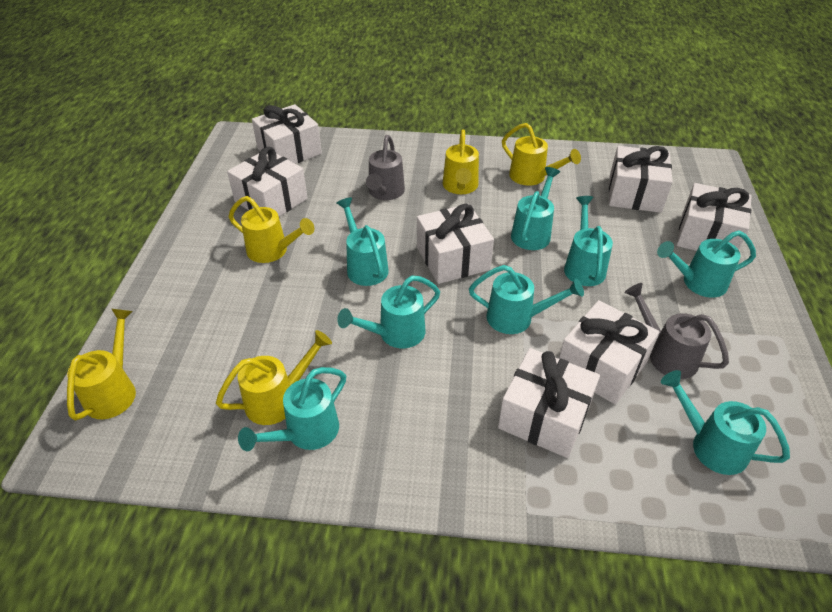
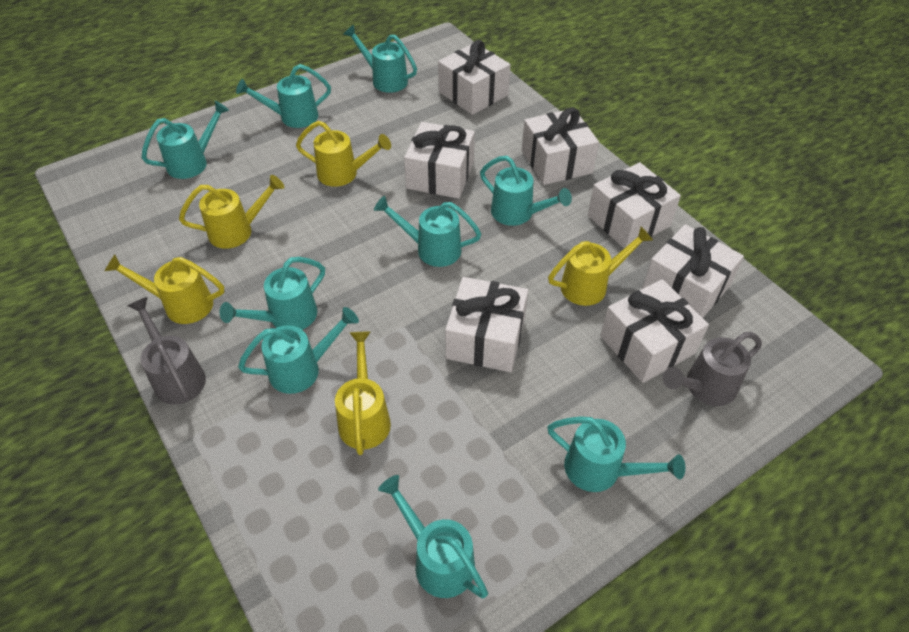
turquoise watering can: [238,367,346,451] [337,197,389,286] [337,275,440,348] [469,265,584,334] [511,167,560,250] [564,196,613,286] [657,231,756,298] [661,370,790,475] = 8 -> [142,101,229,179] [220,257,325,330] [236,64,331,128] [238,307,359,394] [343,25,417,93] [374,196,481,267] [378,475,488,599] [480,156,572,226] [547,416,685,492] = 9

